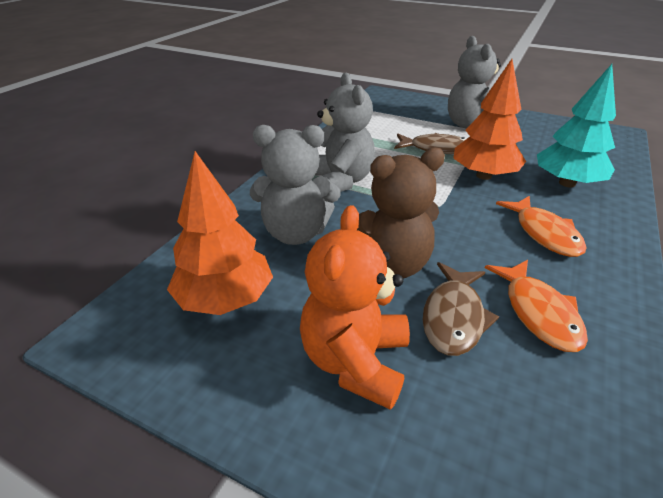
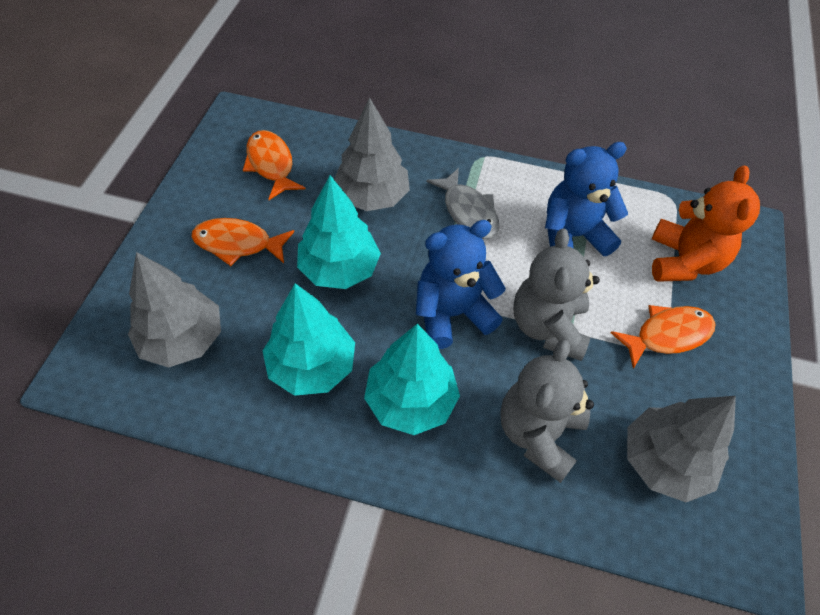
blue teddy bear: none = 0 -> [416,220,506,349] [545,142,628,256] = 2
brown fish: [394,133,466,154] [423,262,499,356] = 2 -> none = 0
brown teddy bear: [357,147,445,279] = 1 -> none = 0
grey fish: none = 0 -> [426,168,499,239] = 1
grey teddy bear: [250,125,340,245] [315,73,375,192] [448,36,501,128] = 3 -> [500,339,594,483] [513,228,600,361] = 2
grey tree: none = 0 -> [128,252,221,368] [334,97,410,211] [627,396,736,502] = 3
orange fish: [485,260,588,352] [496,196,586,257] = 2 -> [191,218,294,266] [243,130,305,200] [610,305,716,369] = 3
orange tree: [167,151,273,315] [453,59,526,180] = 2 -> none = 0
turquoise tree: [537,64,616,187] = 1 -> [263,283,355,396] [297,175,381,289] [364,324,460,435] = 3

